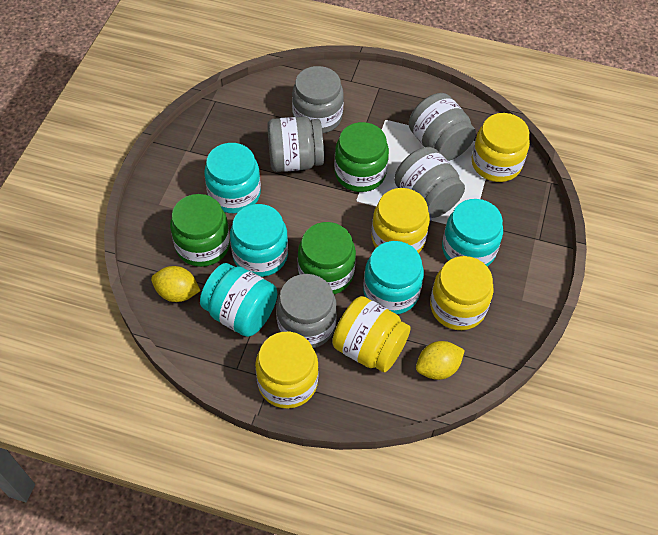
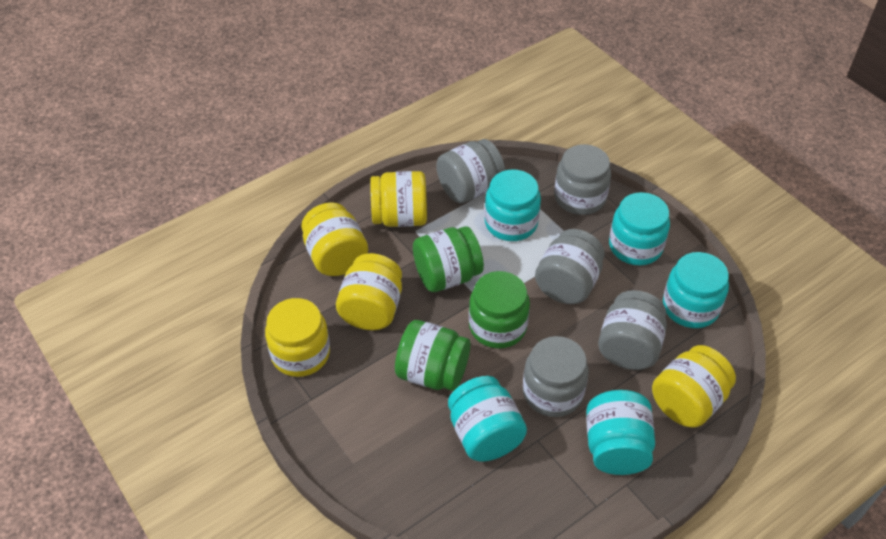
yellow lemon: [151,266,201,302] [416,341,465,380] = 2 -> none = 0

